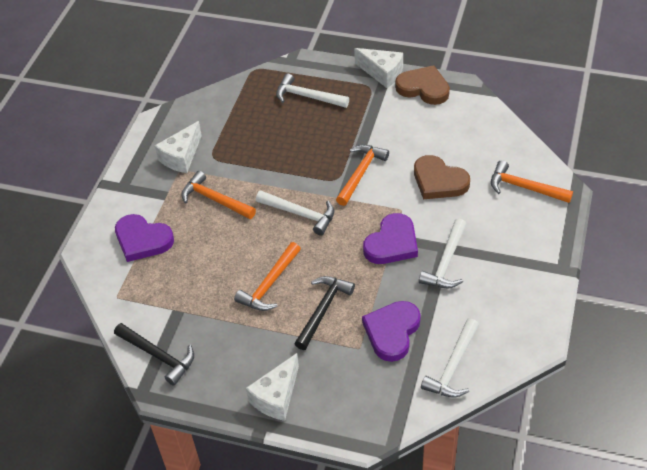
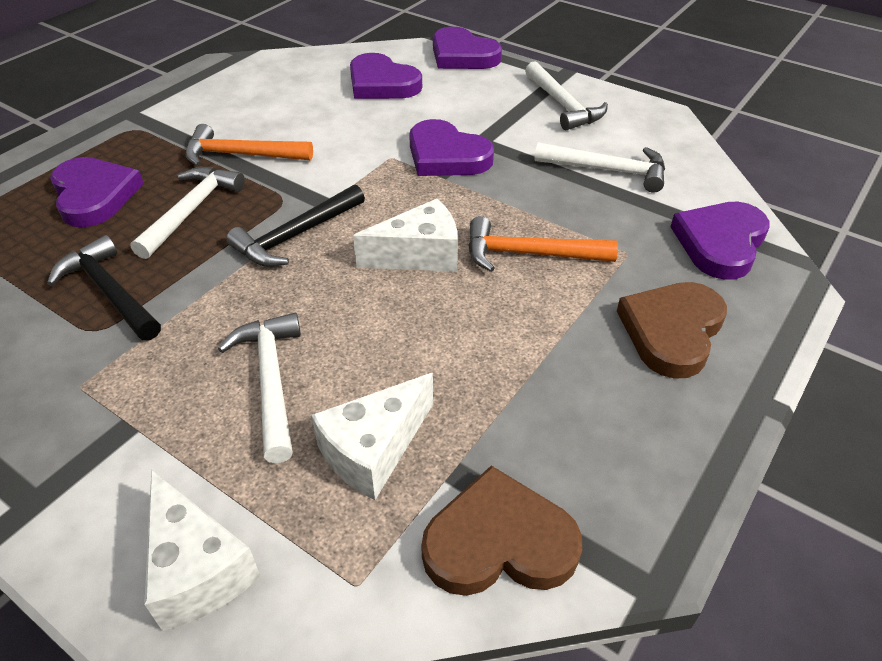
orange hammer: [181,171,256,219] [234,242,301,311] [336,145,389,206] [491,160,573,203] = 4 -> [185,124,313,166] [468,216,618,272] = 2
purple heart: [115,214,174,262] [362,301,421,362] [363,213,418,264] = 3 -> [50,157,144,227] [350,53,422,99] [409,119,494,176] [433,27,502,69] [670,202,770,280] = 5

